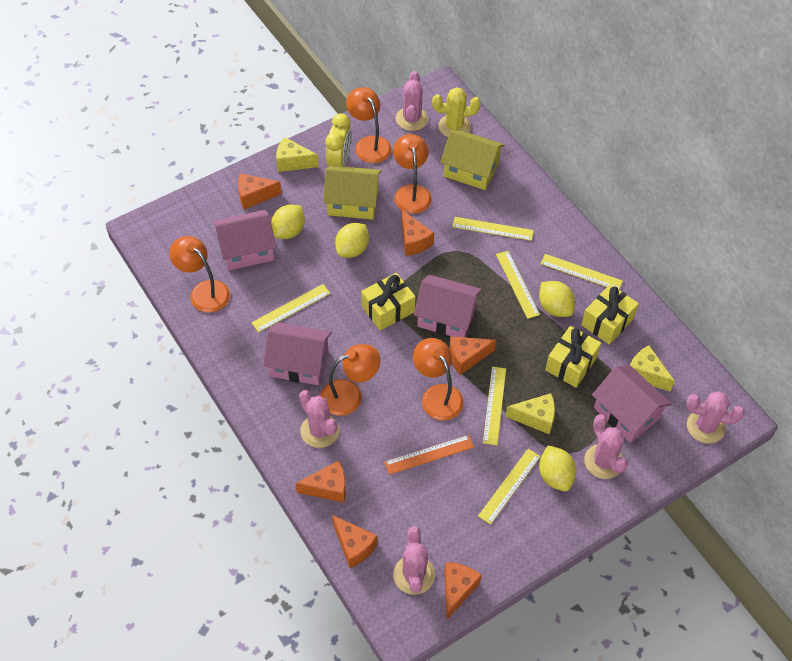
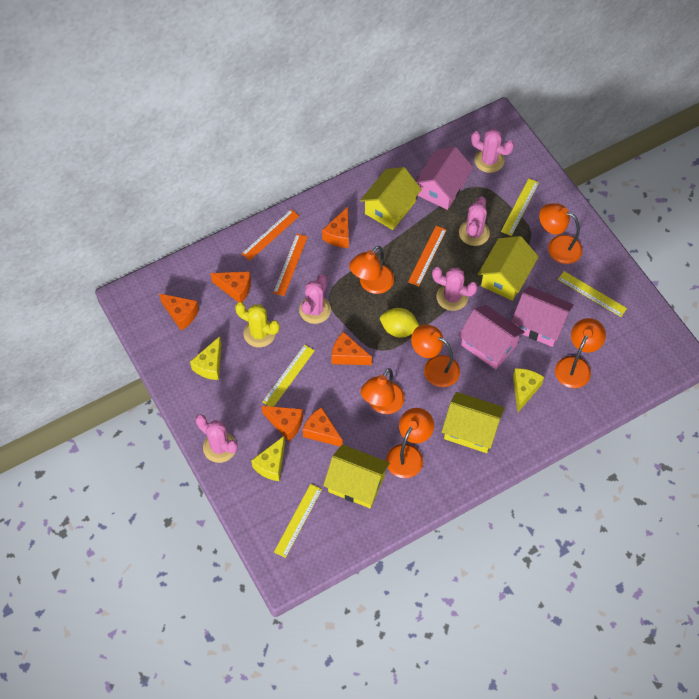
orange lamp: [169,236,230,313] [320,344,381,416] [346,87,392,163] [393,134,432,214] [413,338,464,421] = 5 -> [349,246,394,294] [361,368,405,414] [386,408,434,478] [411,324,460,387] [539,203,582,264] [555,318,606,388] = 6
orange ruler: [384,435,474,475] = 1 -> [241,209,299,261] [273,234,308,296] [408,226,447,286] = 3
pink house: [213,210,276,271] [263,322,332,385] [414,275,482,337] [592,365,672,443] = 4 -> [415,147,473,210] [458,305,525,369] [511,286,574,347] = 3
yellow clock: [326,113,352,166] = 1 -> none = 0
yellow gift: [361,273,416,331] [545,326,601,388] [581,284,639,345] = 3 -> none = 0
yellow house: [323,165,381,220] [440,130,505,190] = 2 -> [323,444,390,508] [360,167,422,230] [442,392,505,453] [478,236,539,301] = 4
yellow lemon: [271,204,305,239] [335,223,369,258] [539,281,575,317] [539,445,577,491] = 4 -> [380,308,419,337] = 1
yellow ruler: [251,284,330,332] [453,217,534,241] [478,449,541,525] [483,367,506,445] [496,251,540,319] [541,254,623,290] = 6 -> [263,345,315,407] [274,484,322,558] [501,178,539,236] [558,271,627,317] = 4

